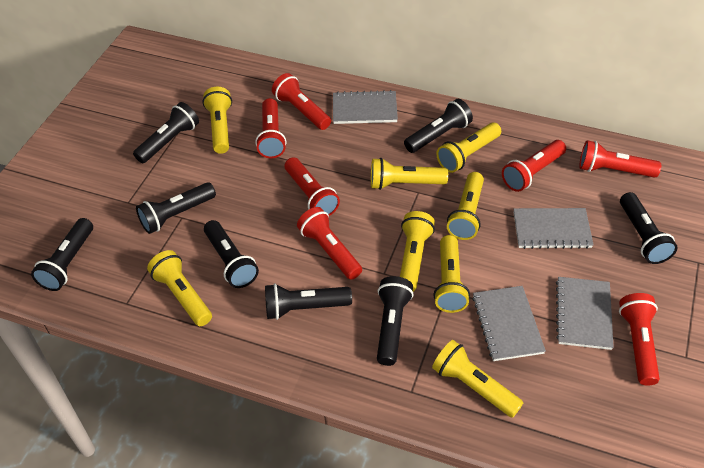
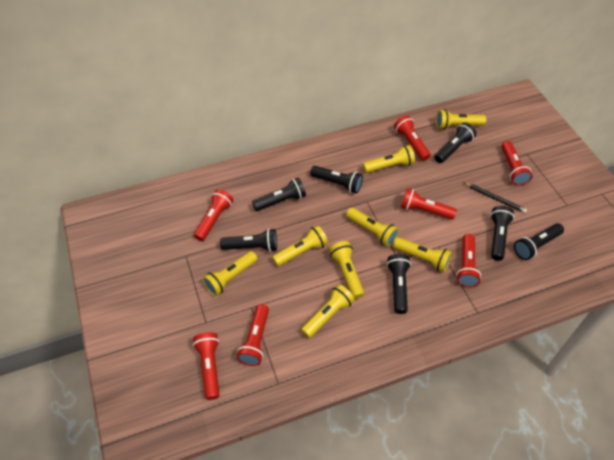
black flashlight: [31,218,93,291] [133,102,199,163] [136,182,216,234] [204,220,259,288] [265,283,352,320] [377,276,414,366] [404,99,473,153] [620,192,677,264] = 8 -> [220,229,277,252] [252,178,306,211] [310,166,363,194] [387,254,411,314] [434,123,476,163] [490,206,514,261] [514,223,564,260] = 7
black pencil: none = 0 -> [463,182,527,213] = 1
grey notebook: [333,90,398,124] [472,286,546,361] [514,208,594,249] [556,277,614,350] = 4 -> none = 0

